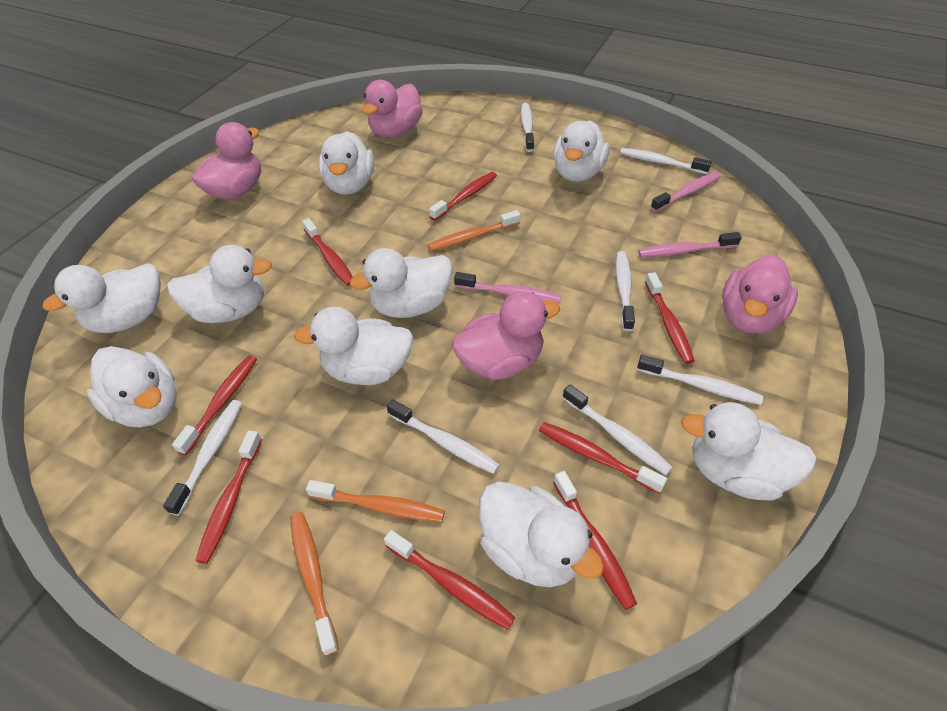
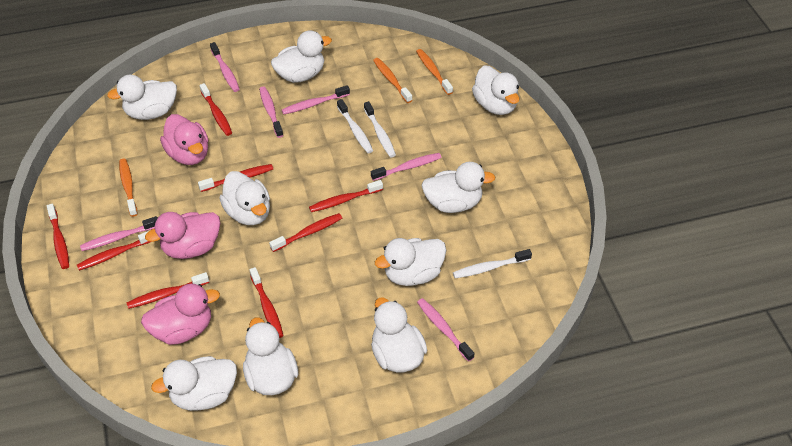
pink duck: [192,122,261,200] [362,80,423,137] [452,291,560,380] [722,255,798,334] = 4 -> [141,284,220,345] [145,212,220,259] [160,114,208,165] = 3
pink toothbrush: [454,272,561,303] [638,232,742,257] [651,172,721,212] = 3 -> [80,216,158,251] [210,42,240,92] [259,86,283,138] [282,85,350,115] [371,153,442,181] [417,298,475,362] = 6
white toothbrush: [163,400,242,516] [387,399,500,474] [521,103,534,152] [563,384,673,475] [616,251,635,331] [620,148,712,174] [637,355,763,405] = 7 -> [337,99,373,153] [364,101,396,157] [453,249,532,278] = 3

